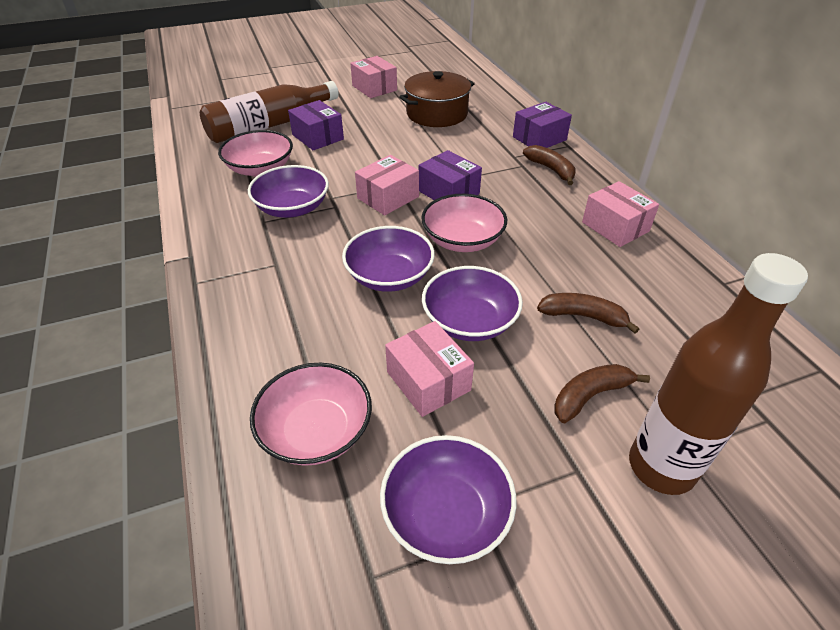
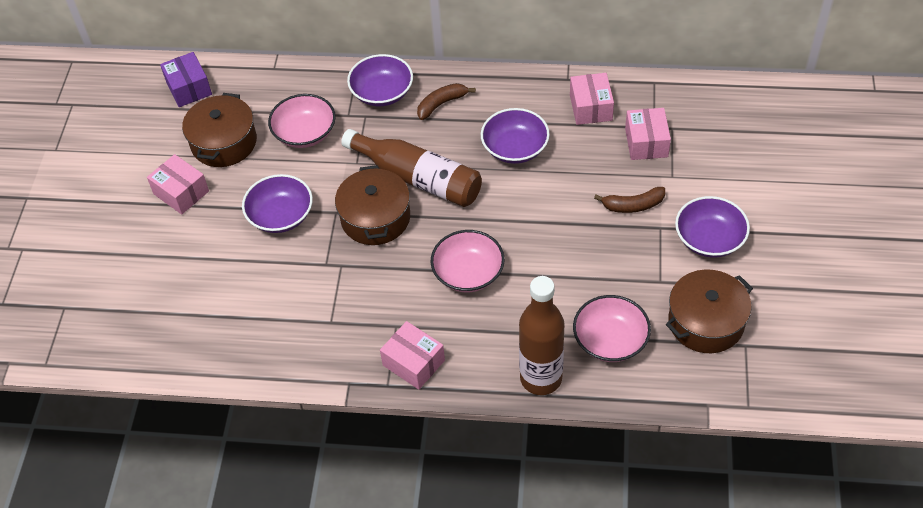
brown banana: [523,145,576,185] [537,293,639,333] [554,364,650,423] = 3 -> [417,83,476,120] [594,187,665,213] = 2
brown pot: [399,71,475,127] = 1 -> [182,93,257,167] [335,165,410,245] [666,269,753,353] = 3
purple box: [288,100,344,150] [419,150,482,200] [513,102,572,148] = 3 -> [160,52,212,107] = 1

